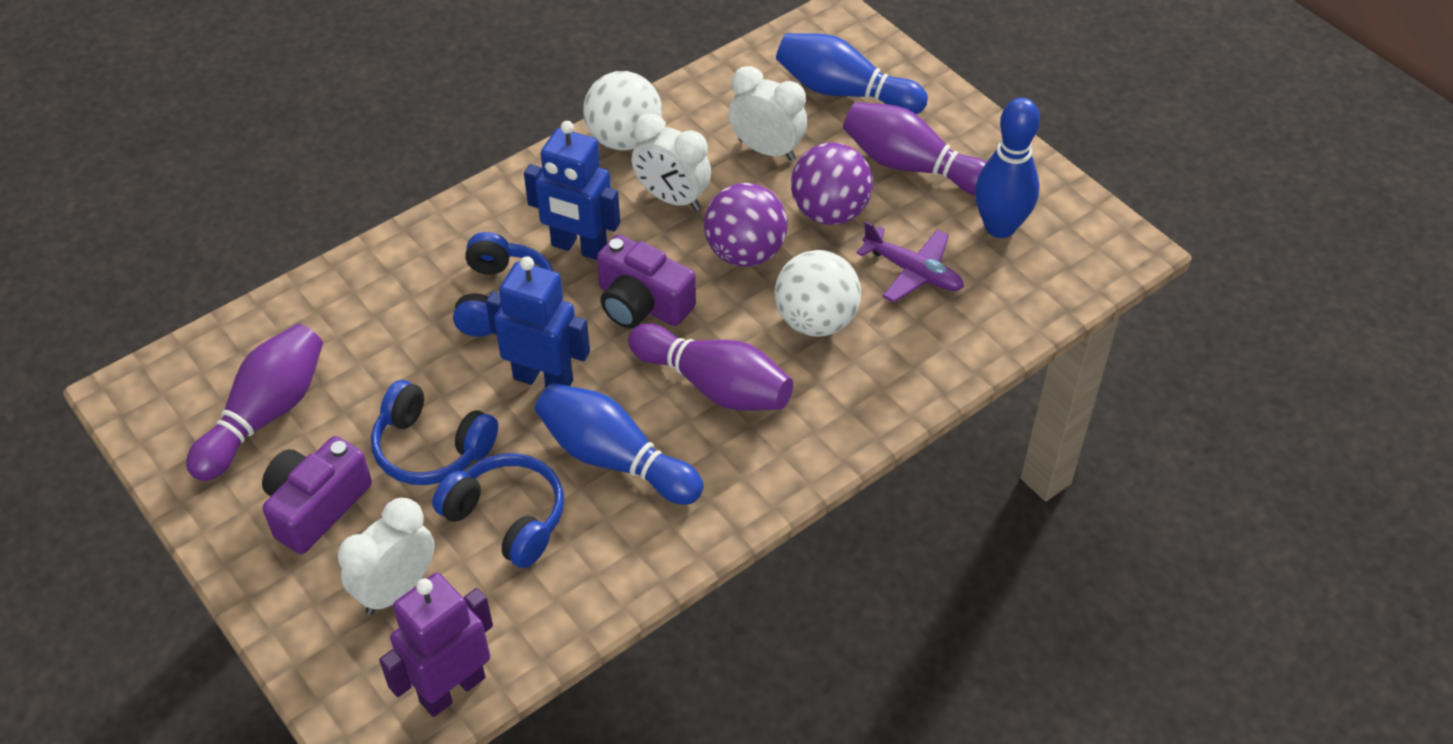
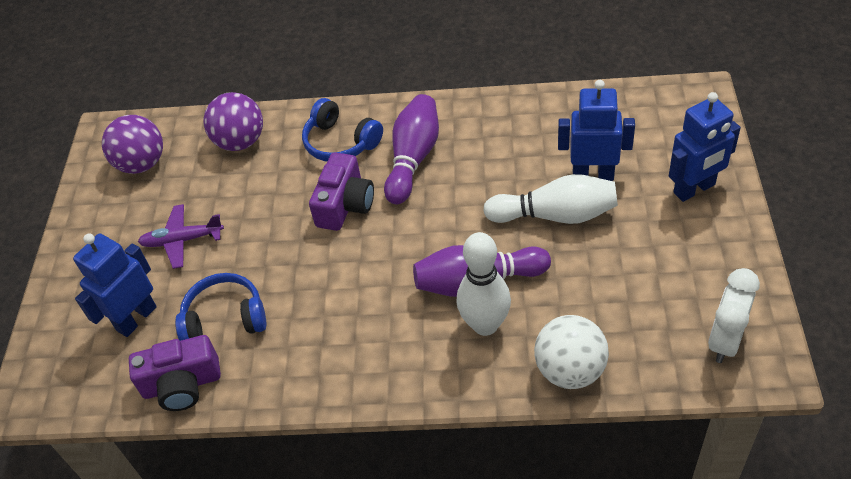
blue bowling pin: [535,383,703,505] [776,33,928,114] [975,98,1040,238] = 3 -> none = 0
blue headphones: [371,380,498,485] [432,453,564,568] [453,232,553,337] = 3 -> [175,273,266,341] [302,98,383,161] = 2
blue robot: [486,256,590,387] [524,121,620,260] = 2 -> [73,233,157,337] [558,80,635,181] [669,92,741,202] = 3
purple bowling pin: [186,324,323,481] [628,323,793,411] [843,102,987,195] = 3 -> [384,94,439,204] [413,245,551,297] = 2
purple robot: [379,573,493,717] = 1 -> none = 0
white ball: [583,71,662,150] [775,250,861,337] = 2 -> [534,315,609,389] = 1
white bowling pin: none = 0 -> [457,232,511,336] [483,174,618,224] = 2
white clock: [338,498,435,615] [632,114,711,211] [729,66,807,161] = 3 -> [708,268,760,363] = 1

